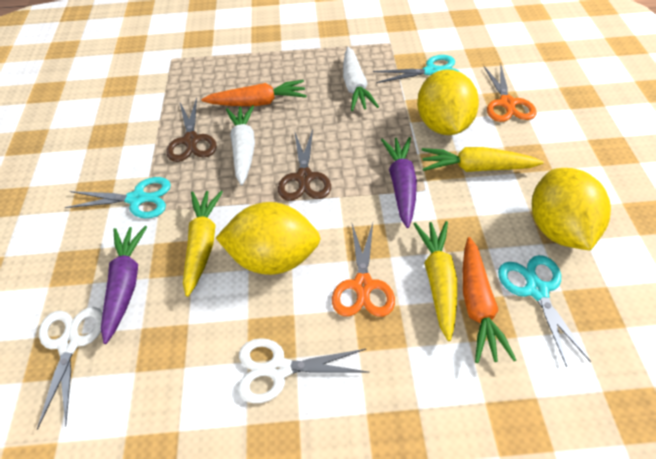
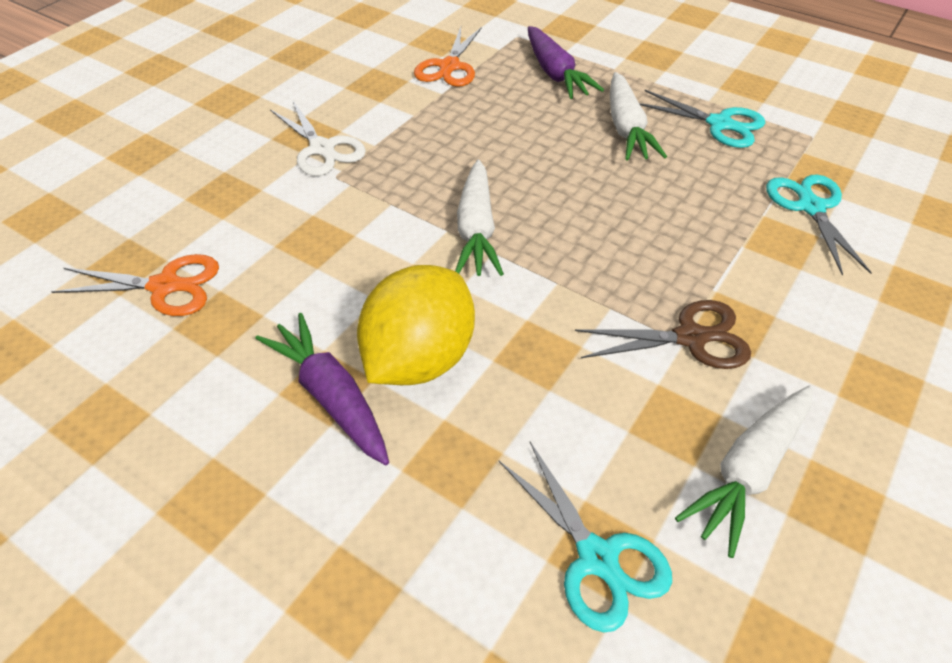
brown scissors: [166,97,217,162] [278,129,331,201] = 2 -> [575,300,751,369] = 1
orange carrot: [201,80,307,106] [463,237,516,363] = 2 -> none = 0
white carrot: [226,105,255,185] [343,47,379,111] = 2 -> [455,160,504,276] [610,72,667,161] [675,385,813,558] = 3
white scissors: [37,307,103,430] [238,338,368,403] = 2 -> [270,100,366,176] = 1
yellow carrot: [183,190,223,297] [414,221,457,341] [422,147,544,172] = 3 -> none = 0
yellow lemon: [216,202,321,275] [417,69,479,135] [532,168,611,250] = 3 -> [357,265,475,385] = 1

